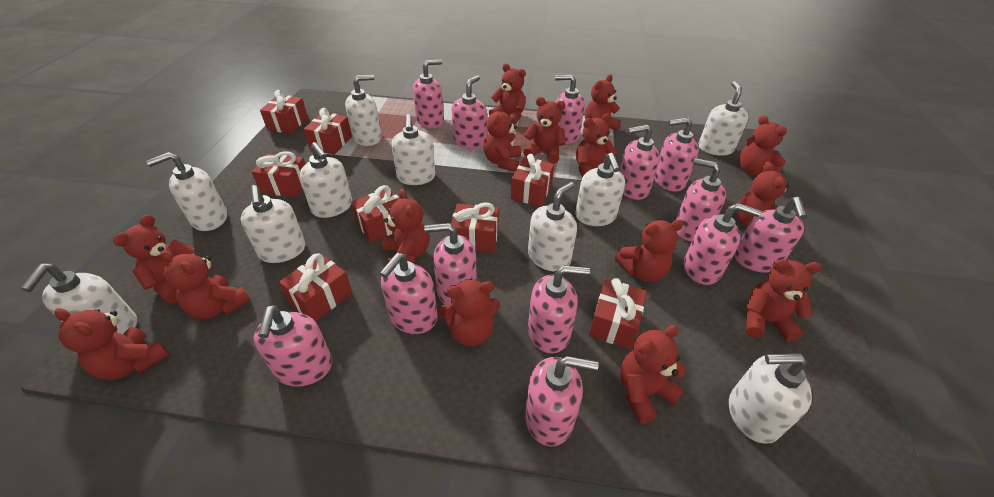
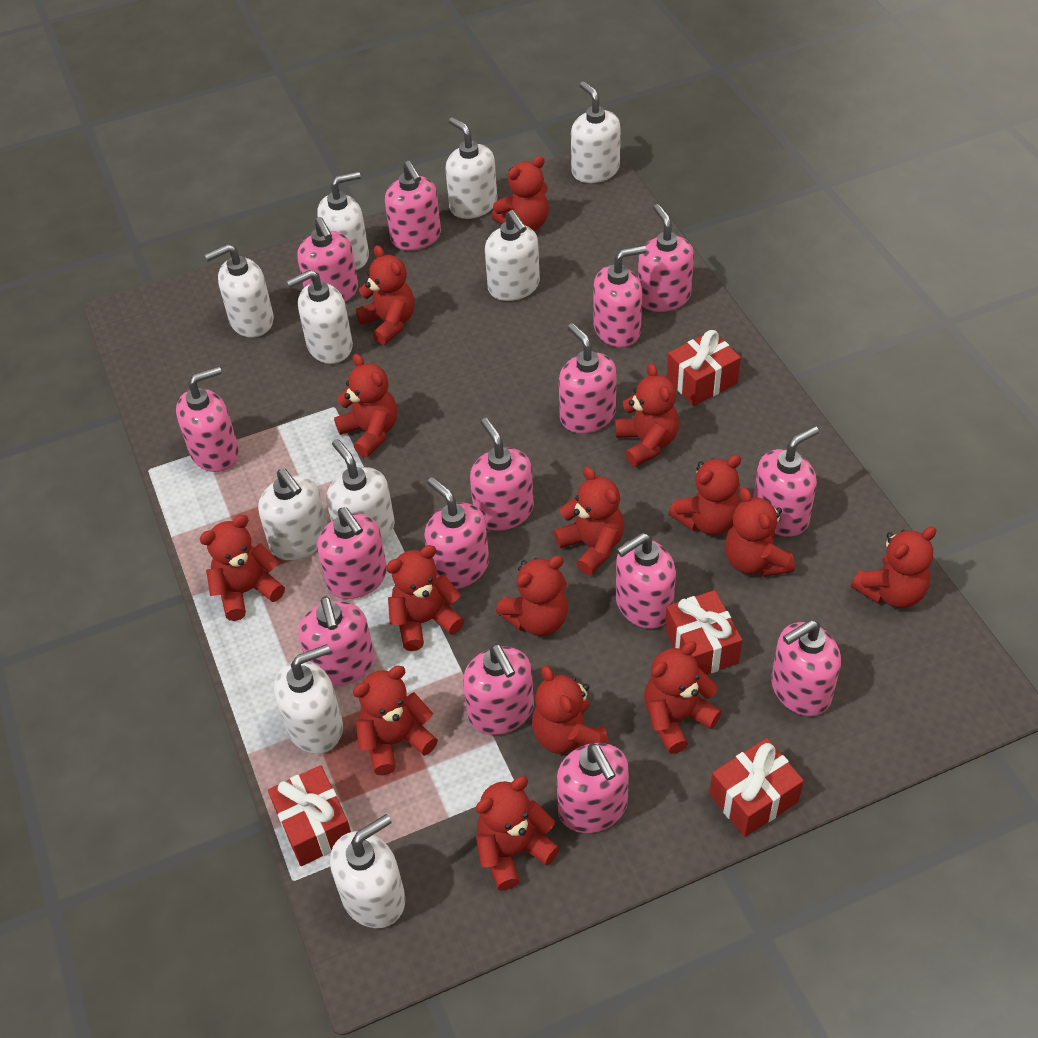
pink soap dispenser: [254,305,332,387] [380,253,438,334] [413,59,444,128] [424,223,477,306] [452,75,487,149] [525,356,599,446] [528,265,590,353] [555,75,585,144] [620,125,660,200] [655,117,699,192] [676,158,726,241] [684,203,761,285] [735,197,807,272] = 13 -> [176,366,239,472] [297,217,358,302] [298,596,375,686] [317,507,387,599] [385,161,441,250] [425,477,489,589] [463,644,534,735] [470,418,534,531] [557,743,629,833] [559,323,617,433] [594,245,646,347] [616,533,676,629] [638,204,694,312] [753,426,819,537] [771,620,841,716] = 15
red gift: [252,151,305,197] [260,90,308,134] [279,253,352,322] [303,108,352,155] [351,185,399,242] [451,202,499,253] [511,154,554,207] [589,278,647,349] = 8 -> [268,765,351,866] [665,590,742,675] [667,330,741,406] [709,738,804,837] = 4

